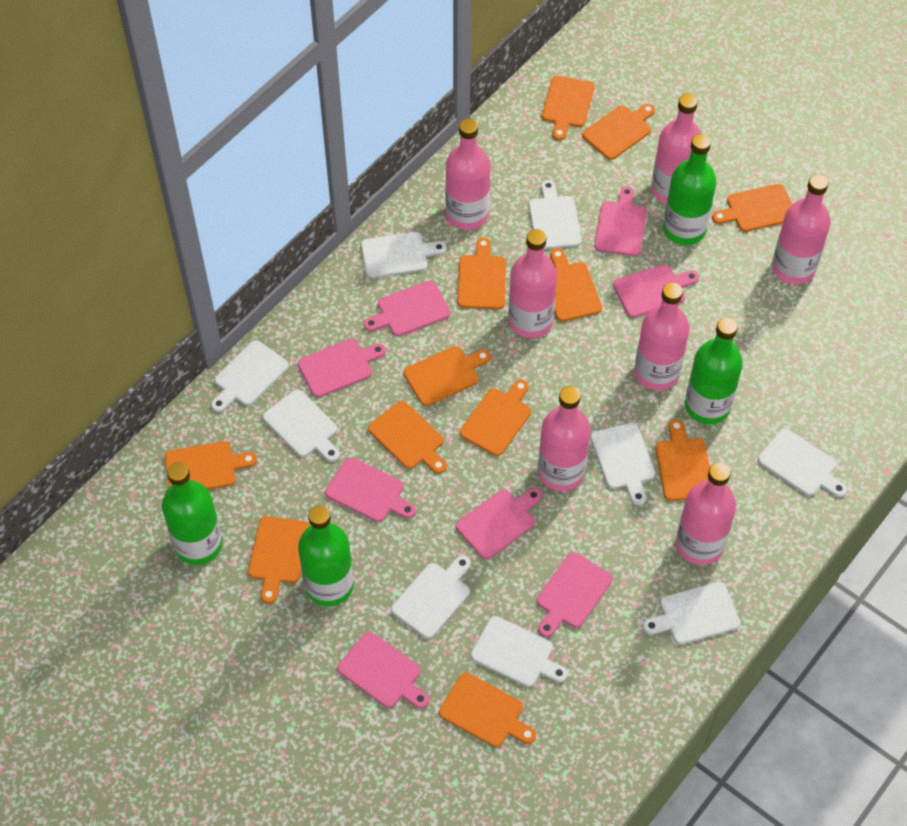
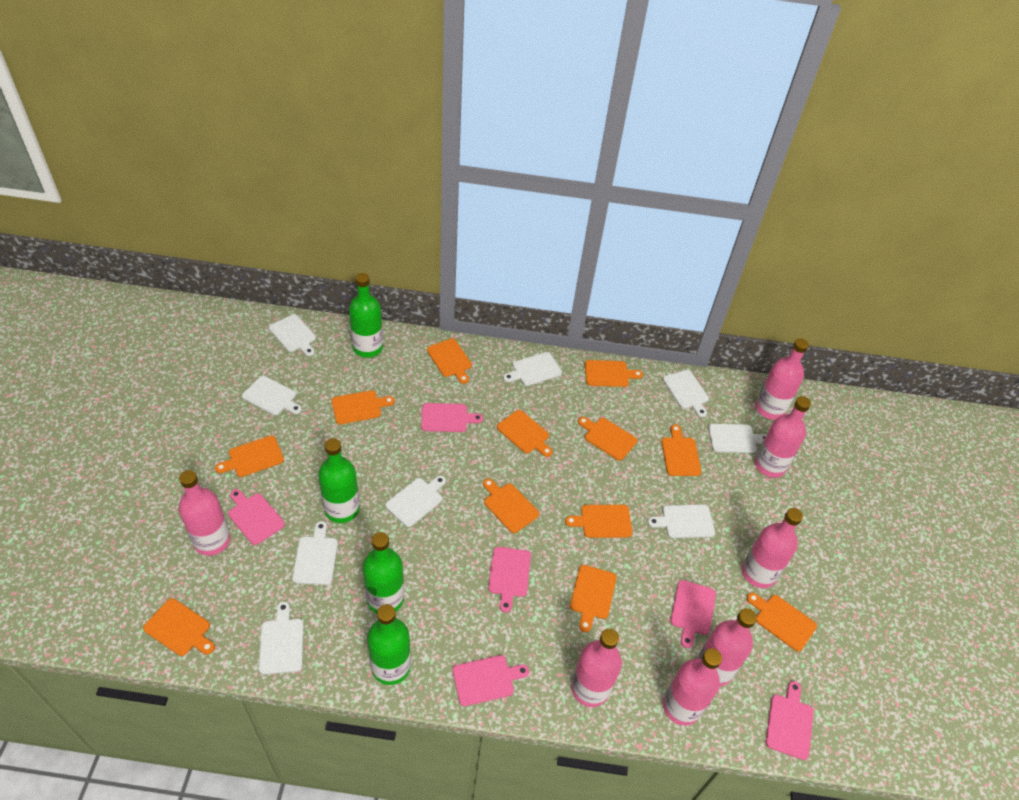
pink cutting board: [298,339,386,397] [325,457,416,522] [337,632,429,708] [364,281,451,336] [456,488,542,559] [537,552,613,637] [594,186,647,256] [613,264,699,318] = 8 -> [228,489,285,545] [421,403,483,432] [452,655,529,706] [488,547,531,613] [670,580,716,648] [766,681,814,760] = 6

